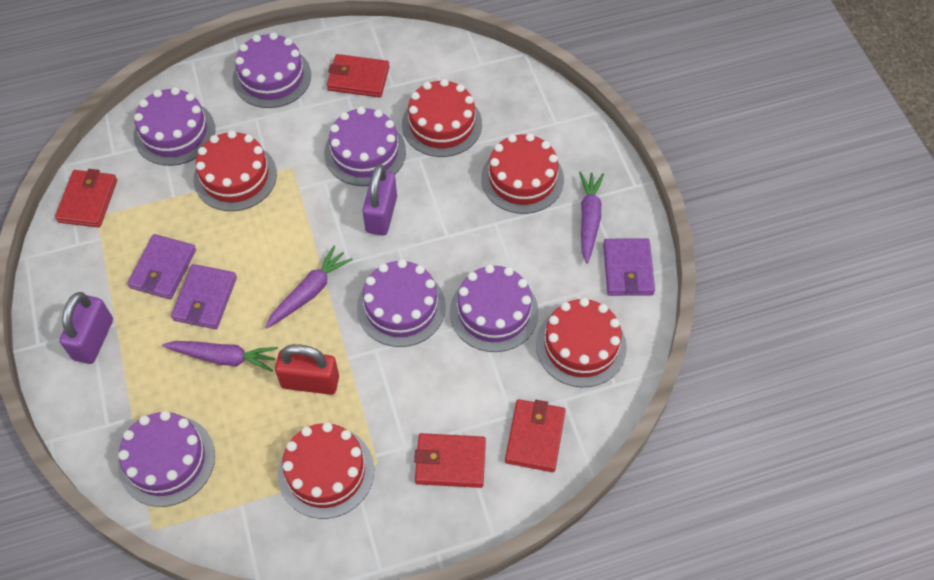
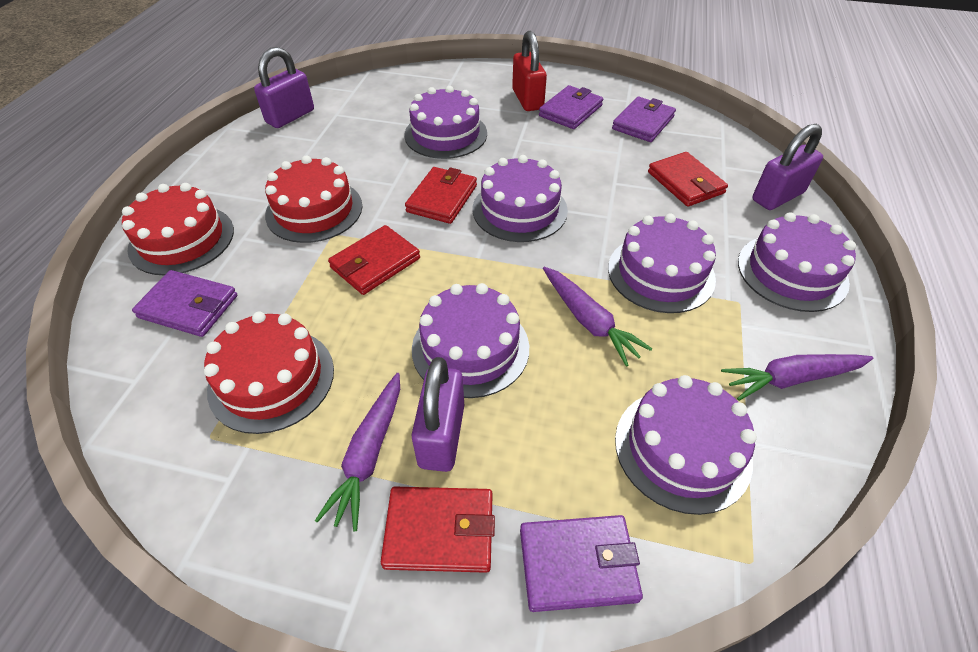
purple padlock: [59,292,113,364] [362,164,397,236] = 2 -> [254,47,314,128] [412,357,464,472] [752,124,823,210] = 3
purple wallet: [127,234,196,299] [171,264,237,329] [603,238,655,296] = 3 -> [132,270,237,337] [520,515,643,612] [539,85,603,129] [612,97,676,142] = 4
red cake: [194,130,277,211] [278,422,374,519] [402,79,482,157] [481,133,564,214] [536,298,627,387] = 5 -> [122,183,234,275] [204,312,334,434] [265,155,362,243] = 3

